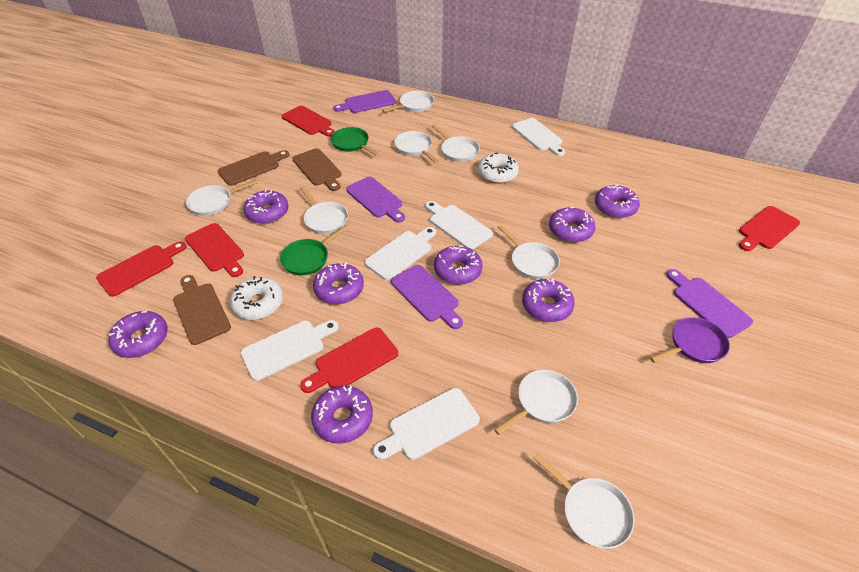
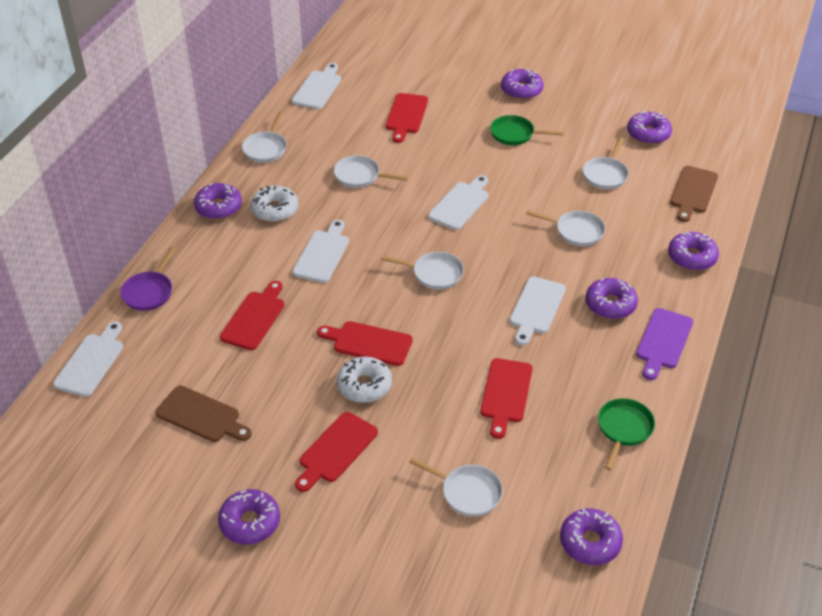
brown cutting board: [173,275,231,345] [218,150,289,186] [292,148,341,191] = 3 -> [155,386,252,442] [670,166,718,222] = 2
purple cutting board: [333,90,396,113] [346,177,405,222] [391,265,463,329] [666,269,753,338] = 4 -> [636,308,693,380] = 1
purple donut: [108,310,168,358] [243,189,289,224] [311,386,373,444] [313,263,364,304] [434,245,483,285] [522,278,575,322] [549,207,595,243] [595,185,640,218] = 8 -> [194,183,242,219] [218,489,280,544] [501,69,543,100] [560,508,623,565] [585,278,638,319] [627,111,672,144] [668,231,719,271] = 7
white pan: [186,180,257,216] [299,186,348,234] [382,91,434,113] [394,131,439,164] [432,124,480,162] [494,370,578,435] [498,225,560,279] [533,453,635,549] = 8 -> [242,111,287,163] [334,155,408,188] [381,252,464,290] [409,457,503,517] [526,210,605,246] [583,138,629,189] = 6

